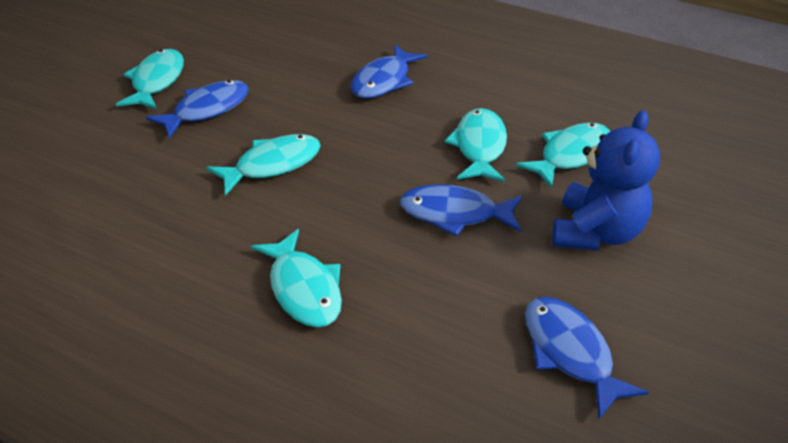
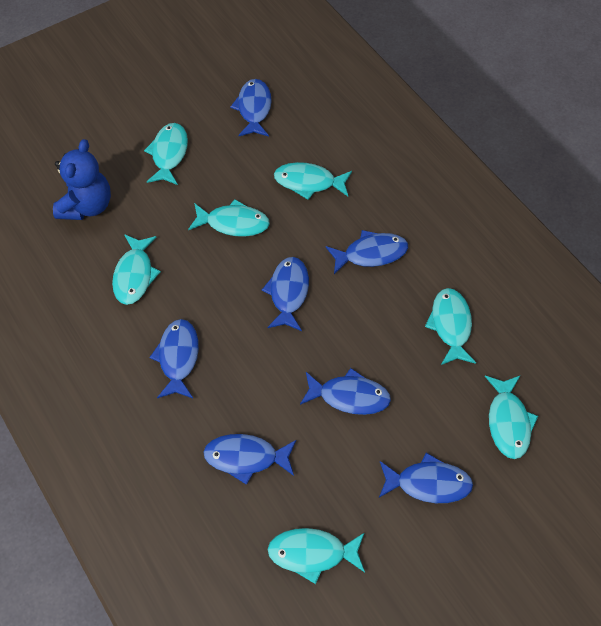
blue fish: [146,80,249,138] [351,44,427,99] [400,184,522,236] [525,297,649,419] = 4 -> [149,319,199,398] [203,434,296,485] [230,79,272,137] [262,257,309,331] [300,368,391,415] [326,230,408,274] [379,453,473,503] = 7
turquoise fish: [116,49,184,110] [206,134,321,196] [251,229,342,328] [445,108,507,182] [516,123,610,189] = 5 -> [112,234,161,305] [144,123,188,185] [188,199,270,237] [267,528,365,584] [274,162,352,200] [425,288,476,365] [485,375,538,459] = 7

